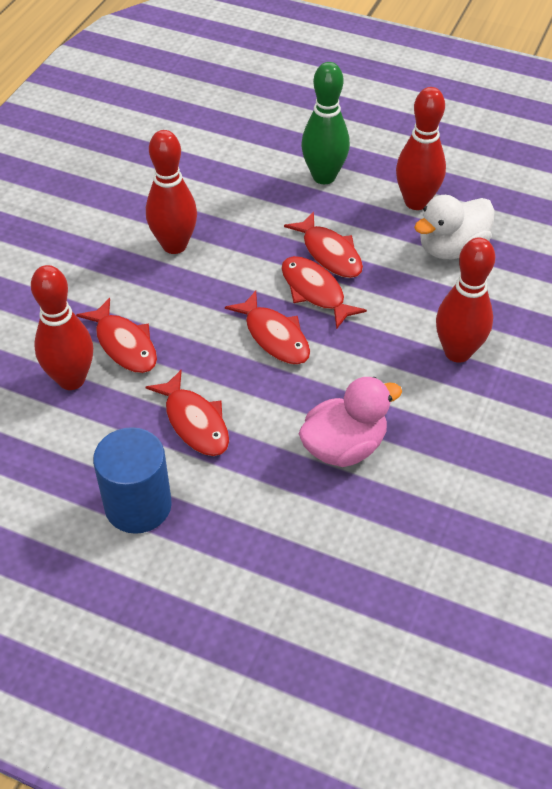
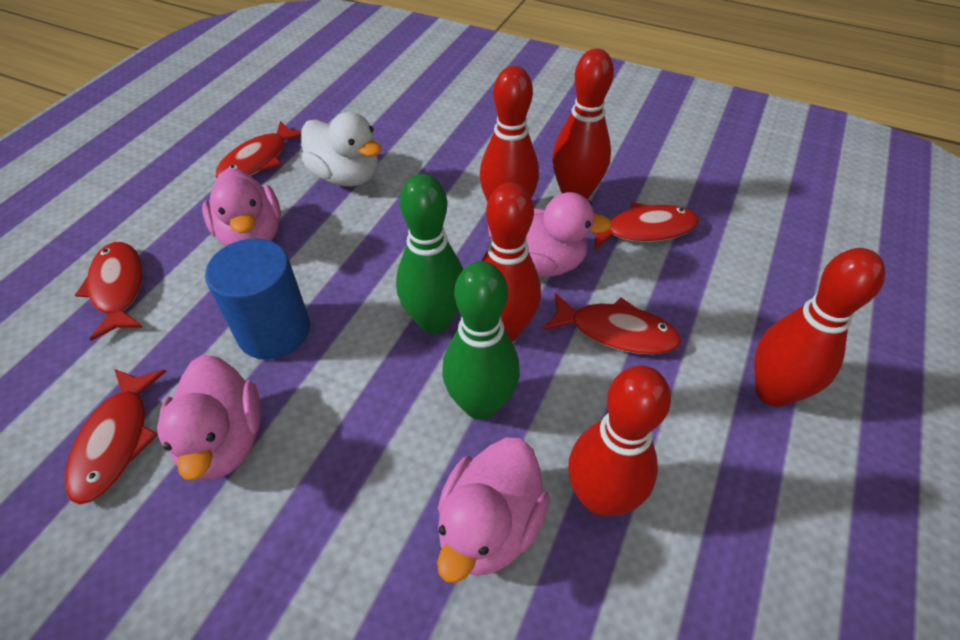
green bowling pin: [301,62,350,184] = 1 -> [396,174,463,334] [442,261,520,420] = 2
pink duck: [299,377,402,467] = 1 -> [157,355,261,480] [202,168,281,247] [437,438,549,583] [488,192,612,277] = 4
red bowling pin: [31,265,93,390] [146,130,197,254] [396,87,446,210] [436,238,495,363] = 4 -> [480,66,539,202] [482,182,541,342] [552,49,614,200] [568,366,671,517] [754,248,885,407] = 5

